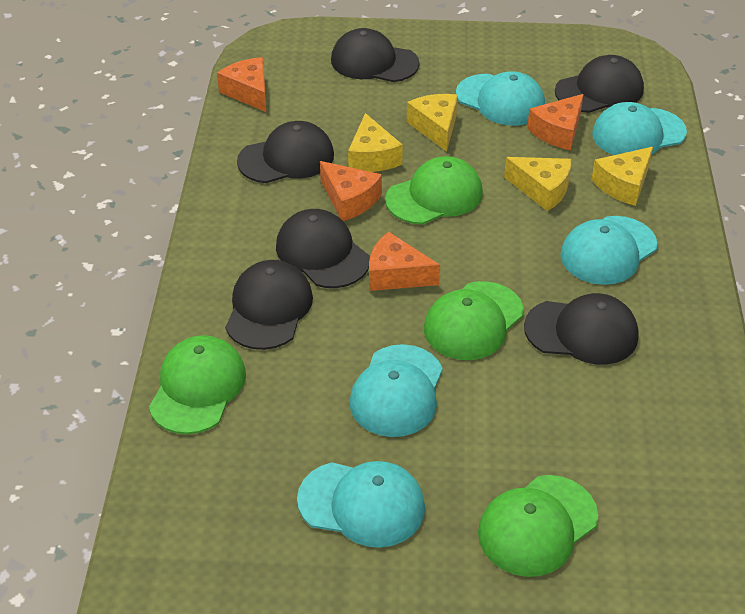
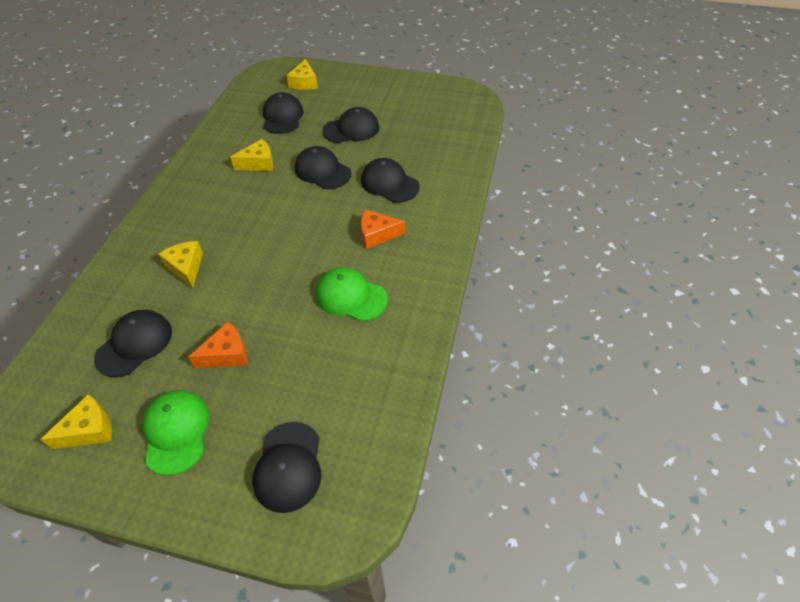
green cap: [149,335,246,434] [385,156,483,225] [424,281,524,360] [478,475,598,577] = 4 -> [142,390,209,476] [316,267,388,321] = 2
orange cheese: [217,57,266,112] [320,161,382,221] [369,232,440,291] [527,94,584,150] = 4 -> [188,322,247,368] [361,209,406,249] = 2
turquoise cap: [297,461,425,548] [349,344,443,437] [456,71,545,126] [560,216,657,285] [592,102,687,155] = 5 -> none = 0

